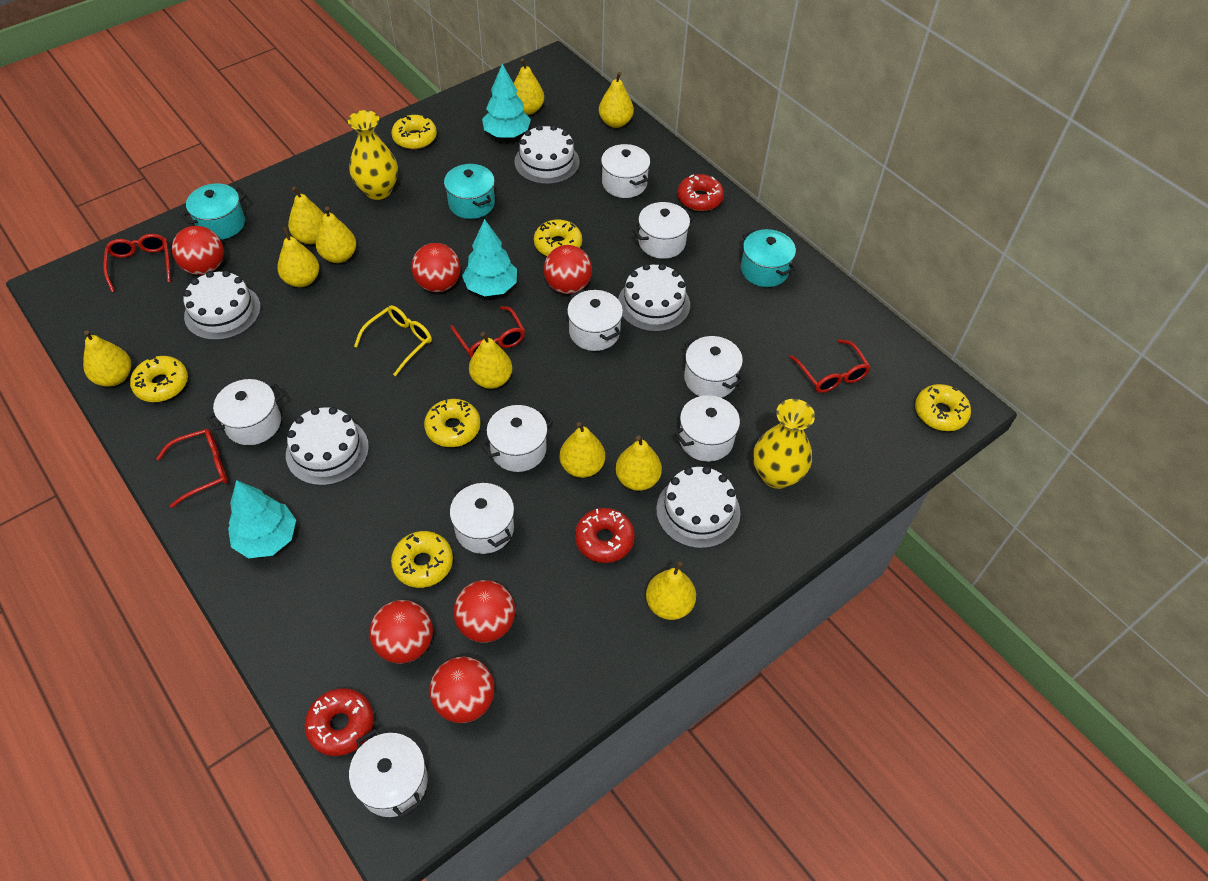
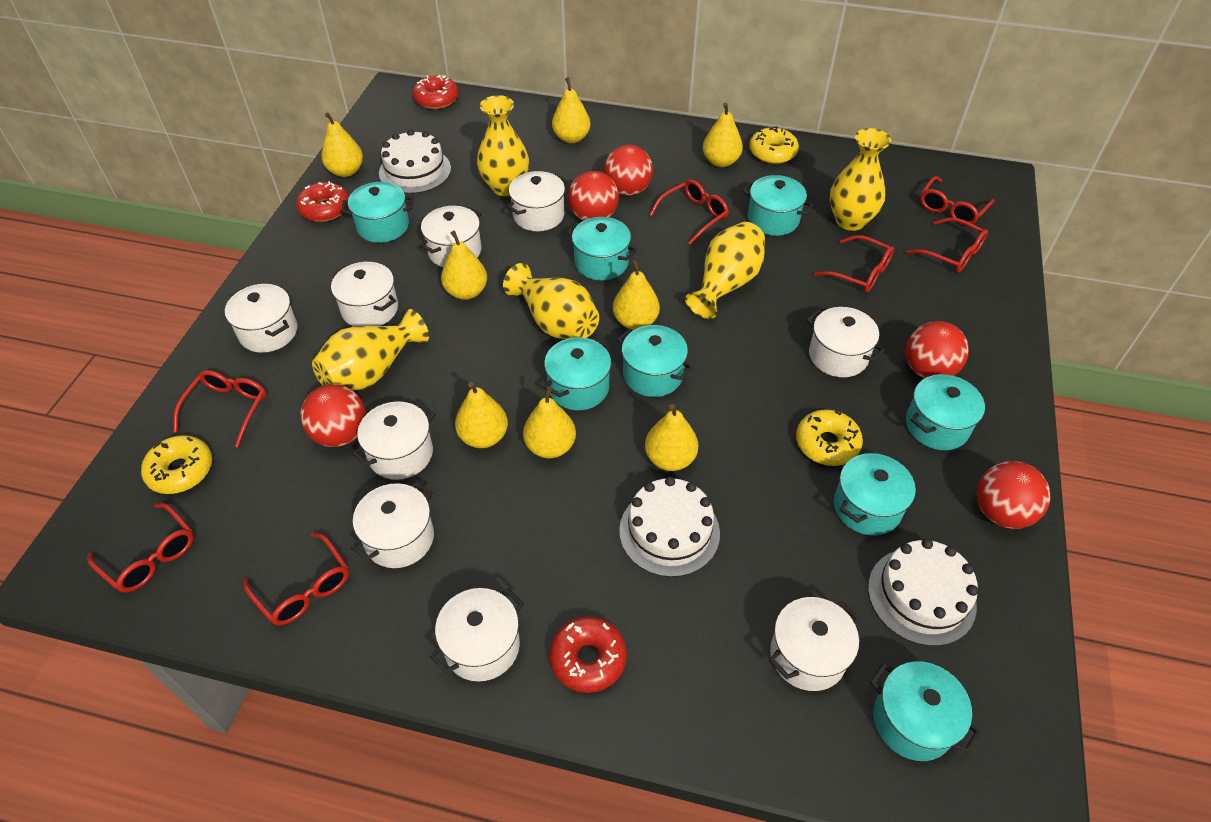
red ball: [172,226,224,275] [369,600,433,664] [411,243,461,292] [429,657,494,723] [453,580,515,643] [544,245,592,294] = 6 -> [300,384,366,447] [568,171,619,221] [604,145,653,196] [906,321,969,378] [976,461,1051,529] = 5
red glasses: [103,234,171,292] [156,429,228,508] [451,306,525,358] [790,339,871,393] = 4 -> [87,503,194,592] [173,370,266,447] [243,532,349,625] [649,179,729,244] [814,235,894,292] [906,217,988,273] [920,176,994,225] = 7
turquoise pot: [181,183,247,240] [444,164,495,219] [741,229,796,287] = 3 -> [341,182,414,243] [544,337,611,410] [567,217,637,280] [617,325,693,397] [742,175,813,236] [834,453,916,536] [870,661,981,761] [906,374,985,450] = 8
turquoise tree: [228,480,296,558] [462,219,517,296] [482,64,531,138] = 3 -> none = 0
white cake: [183,270,261,340] [286,407,369,486] [514,125,580,184] [618,264,690,332] [656,466,740,548] = 5 -> [379,129,451,194] [619,477,720,577] [868,539,978,646] = 3
yellow donut: [130,356,188,402] [391,531,453,588] [392,115,437,149] [424,399,481,447] [534,219,582,256] [915,384,971,431] = 6 -> [141,435,212,494] [749,126,799,164] [796,409,863,466] = 3
yellow glasses: [354,305,432,376] = 1 -> none = 0
yellow pear: [83,330,131,386] [277,227,319,287] [288,187,324,244] [315,207,356,263] [469,332,512,389] [514,58,544,115] [560,422,605,478] [599,72,634,128] [616,435,662,491] [646,561,696,620] = 10 -> [321,112,363,177] [441,231,487,300] [455,382,508,448] [523,386,576,458] [552,77,590,143] [613,260,660,330] [645,404,698,471] [703,103,743,167] = 8
yellow vase: [348,110,398,200] [753,399,815,489] = 2 -> [312,309,429,390] [477,95,529,196] [503,263,599,339] [685,222,765,319] [830,128,891,231] = 5

